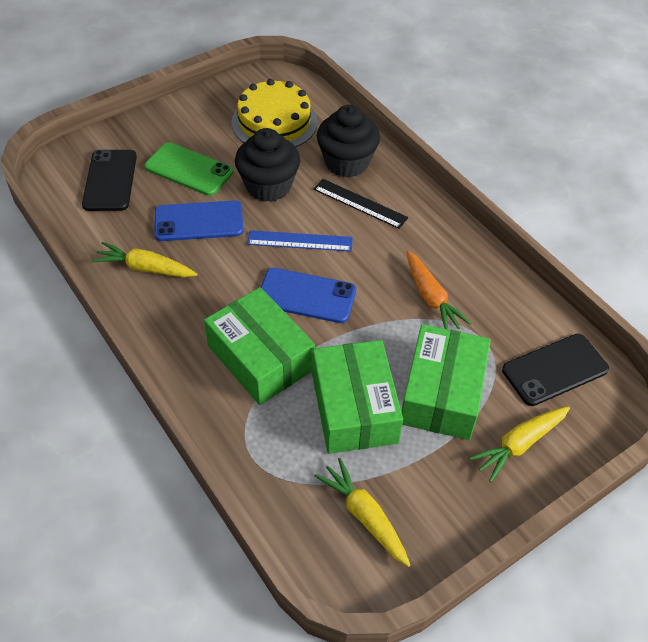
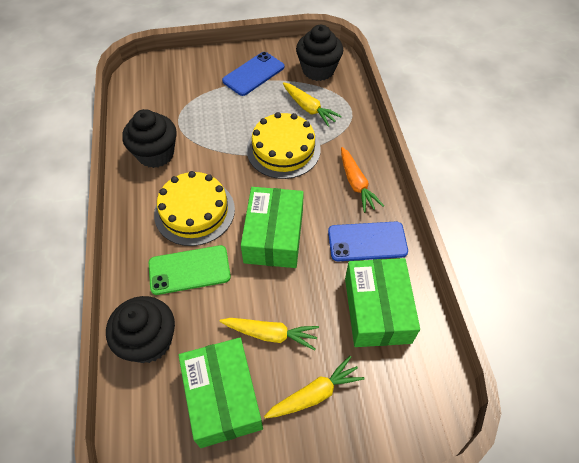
black cupcake: [235,128,300,202] [317,105,380,177] = 2 -> [106,296,175,363] [122,109,177,168] [296,25,343,81] = 3
black phone: [82,150,137,211] [502,334,609,406] = 2 -> none = 0
black ruler: [313,179,408,229] = 1 -> none = 0
blue ruler: [247,230,353,251] = 1 -> none = 0
yellow cake: [231,79,318,147] = 1 -> [154,171,235,246] [247,112,321,179] = 2

